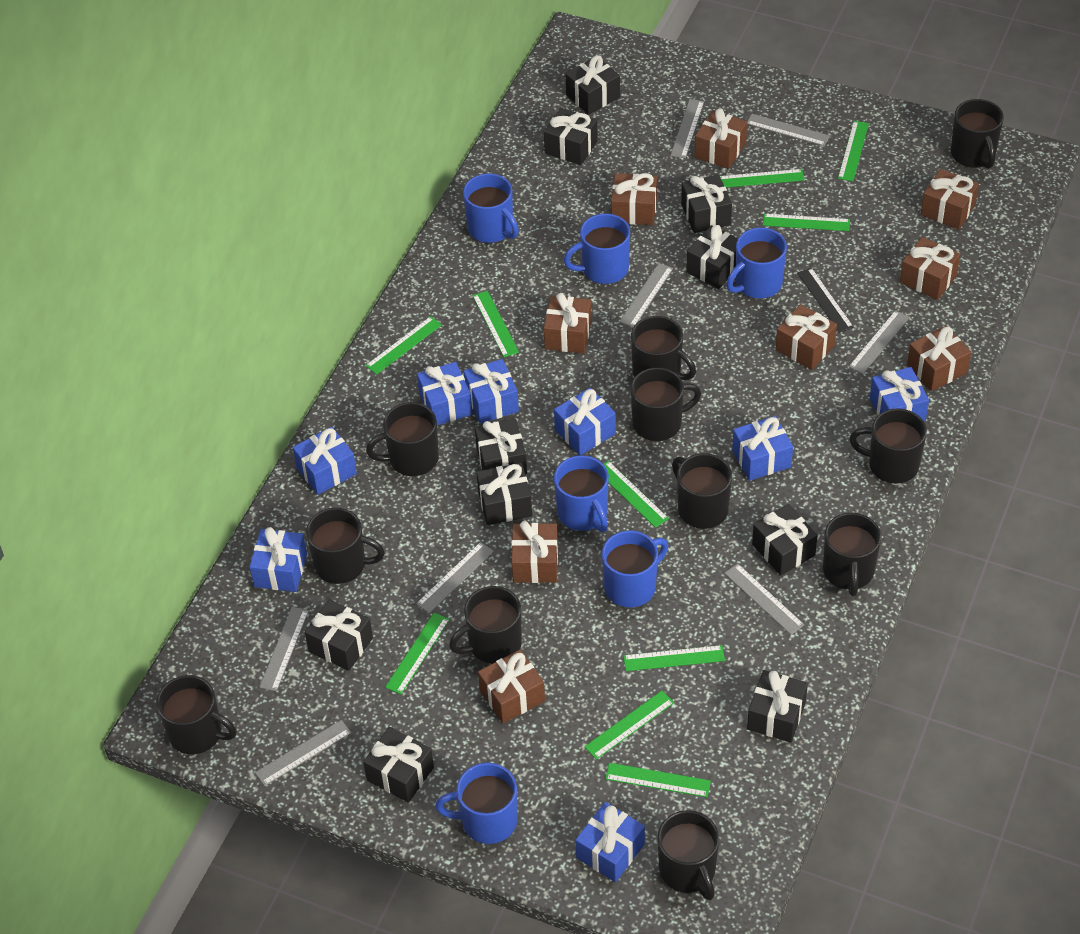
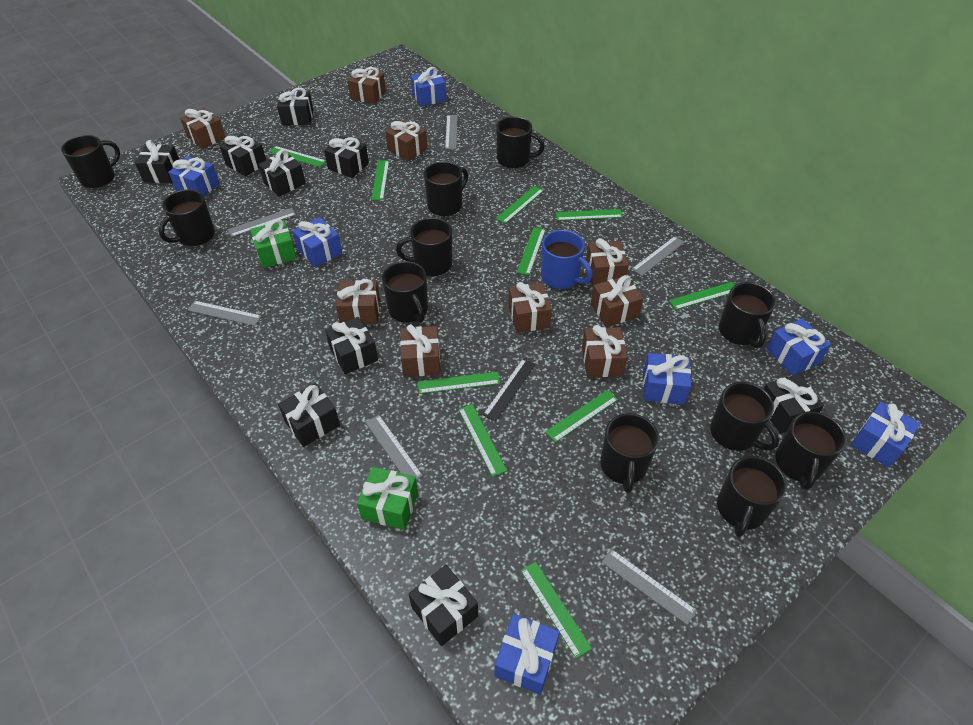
black gift: [305,599,373,671] [363,727,434,803] [475,419,527,475] [476,463,532,525] [544,108,598,165] [566,55,620,115] [681,174,732,233] [686,225,738,289] [747,670,808,742] [752,504,818,576] = 10 -> [135,140,179,183] [220,133,266,176] [258,150,306,197] [277,87,313,125] [278,383,340,447] [324,136,369,178] [325,317,378,375] [409,565,478,646] [764,374,824,434] = 9
blue gift: [250,527,307,592] [293,427,357,495] [417,362,473,425] [463,359,519,424] [554,388,616,455] [575,802,645,882] [732,416,793,481] [870,367,929,421] = 8 -> [168,156,219,197] [292,217,342,267] [411,67,446,107] [494,614,560,695] [643,353,691,404] [767,318,831,375] [851,402,920,468] = 7
blue mug: [435,763,518,844] [463,173,519,243] [554,455,609,532] [564,214,630,284] [602,530,668,607] [726,227,787,299] = 6 -> [541,230,593,289] = 1
green gift: none = 0 -> [250,219,297,268] [357,467,418,530] = 2
grey ruler: [255,720,351,786] [259,607,309,691] [416,542,494,613] [620,263,673,327] [670,99,704,158] [724,563,804,635] [747,114,830,146] [849,310,910,374] = 8 -> [188,301,262,326] [228,208,296,237] [366,415,423,480] [445,115,458,149] [602,549,697,625] [632,236,685,276] = 6

